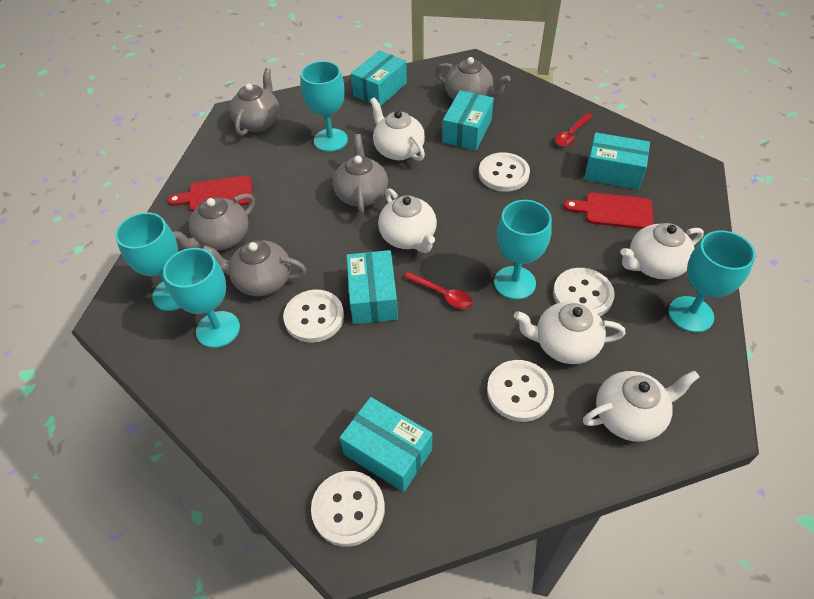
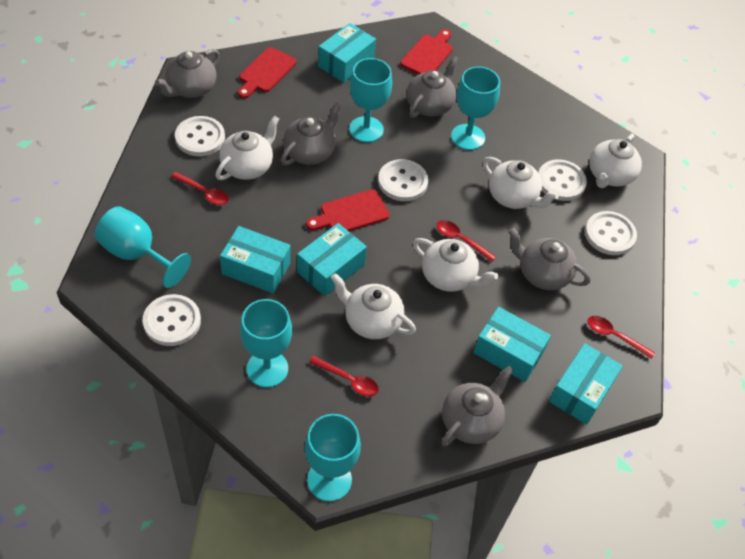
red cutting board: [168,176,253,212] [564,193,654,229] = 2 -> [238,47,296,99] [306,189,390,231] [400,29,453,75] = 3
red spoon: [404,272,472,309] [555,113,592,146] = 2 -> [171,172,229,205] [309,356,379,396] [437,220,496,262] [588,316,655,359] = 4

